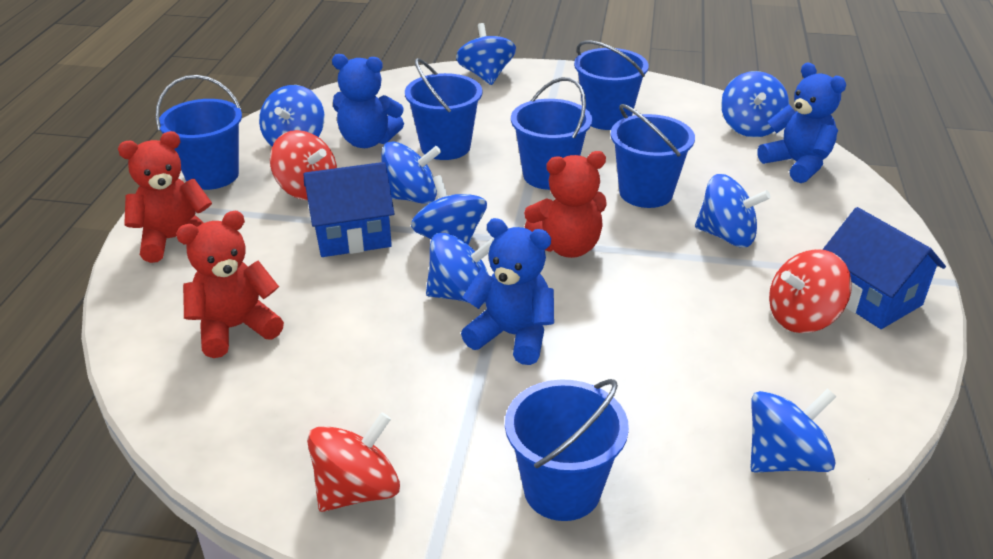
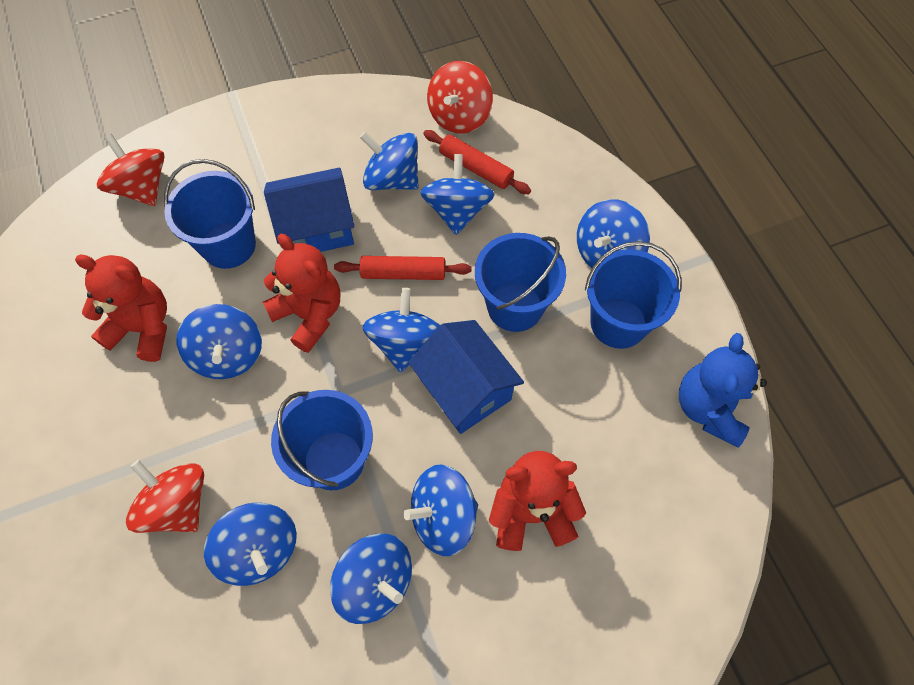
blue bucket: [156,75,242,190] [405,58,483,160] [505,379,629,521] [511,77,592,190] [574,41,649,130] [610,104,695,208] = 6 -> [164,159,256,269] [271,390,373,490] [475,233,566,332] [585,241,682,349] = 4
blue teddy bear: [332,54,404,148] [461,218,554,365] [757,63,846,183] = 3 -> [679,333,767,448] = 1
red rolling pin: none = 0 -> [334,256,471,280] [423,130,531,194] = 2

